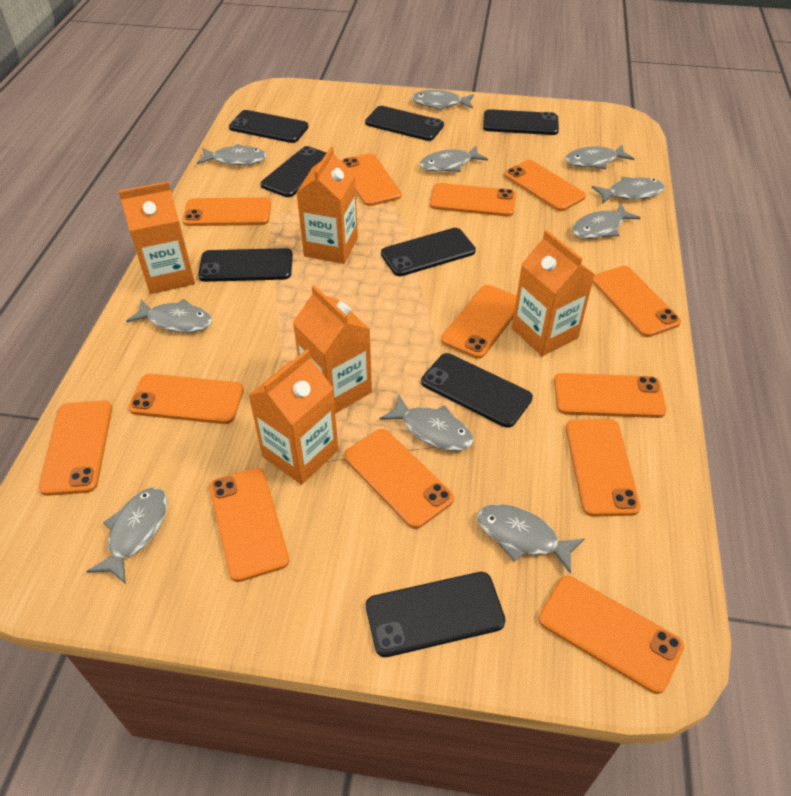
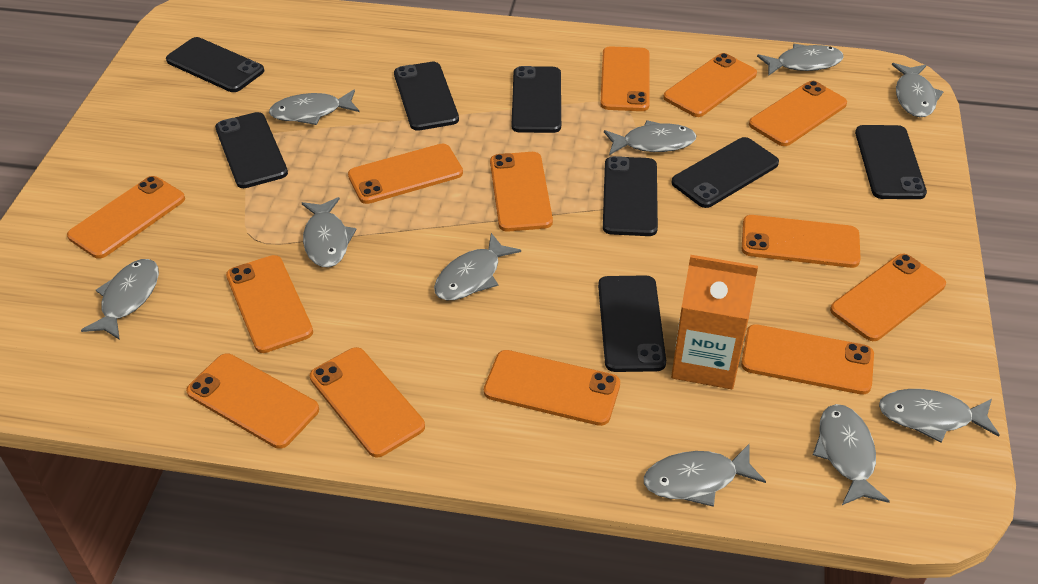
orange carton: [119,181,195,294] [248,349,339,485] [293,285,372,413] [296,146,358,264] [512,230,595,356] = 5 -> [671,255,758,389] = 1

